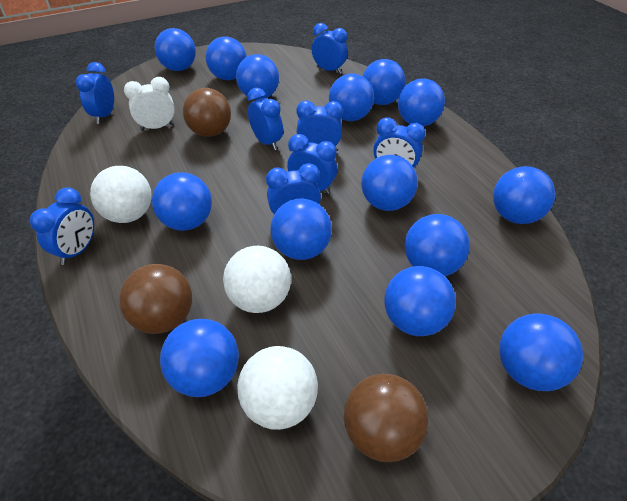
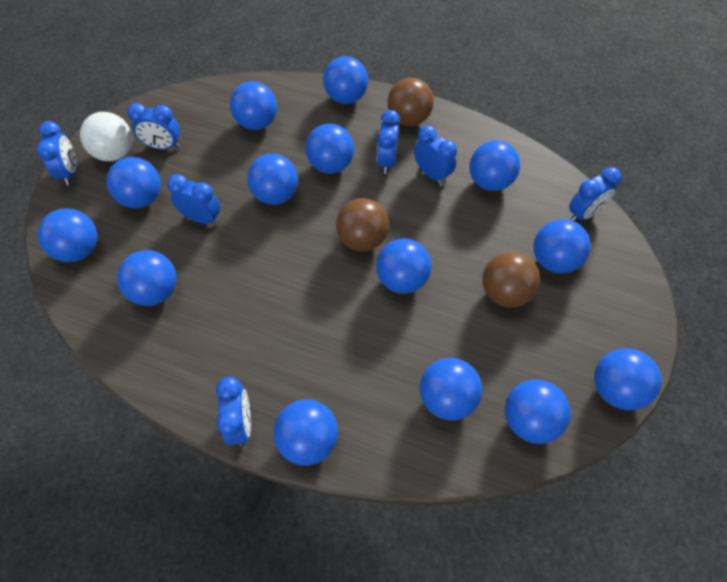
blue clock: [30,187,94,265] [76,62,114,124] [247,88,283,150] [266,163,321,214] [287,134,337,194] [296,100,343,151] [312,23,348,74] [373,117,425,168] = 8 -> [36,121,76,185] [127,103,180,149] [167,174,220,225] [216,377,251,446] [377,110,400,174] [414,126,457,185] [569,167,622,221] = 7
white ball: [90,166,152,223] [223,246,291,313] [237,346,318,430] = 3 -> [80,112,132,161] = 1
white clock: [124,77,175,131] = 1 -> none = 0

